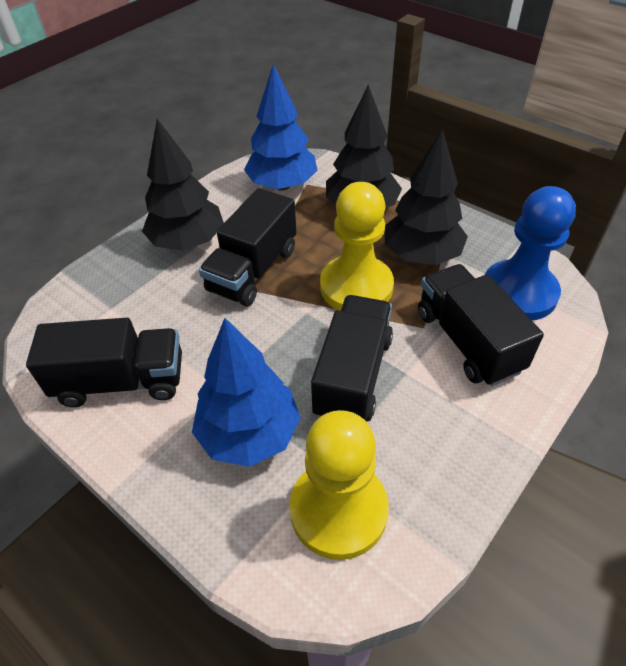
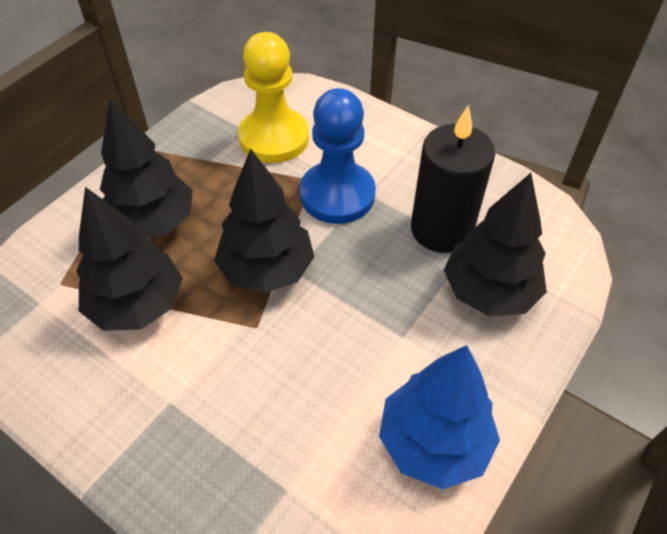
black candle: none = 0 -> [411,105,495,253] = 1
black tree: [142,119,224,251] [326,85,402,208] [384,129,468,265] = 3 -> [76,187,183,331] [100,98,193,238] [214,149,315,294] [444,173,547,316] = 4
black truck: [26,318,182,407] [199,188,297,306] [311,295,393,421] [418,264,544,386] = 4 -> none = 0
blue tree: [192,318,301,467] [244,64,318,191] = 2 -> [379,345,500,489] = 1
yellow pawn: [289,410,389,560] [320,182,394,311] = 2 -> [238,32,309,163] = 1

